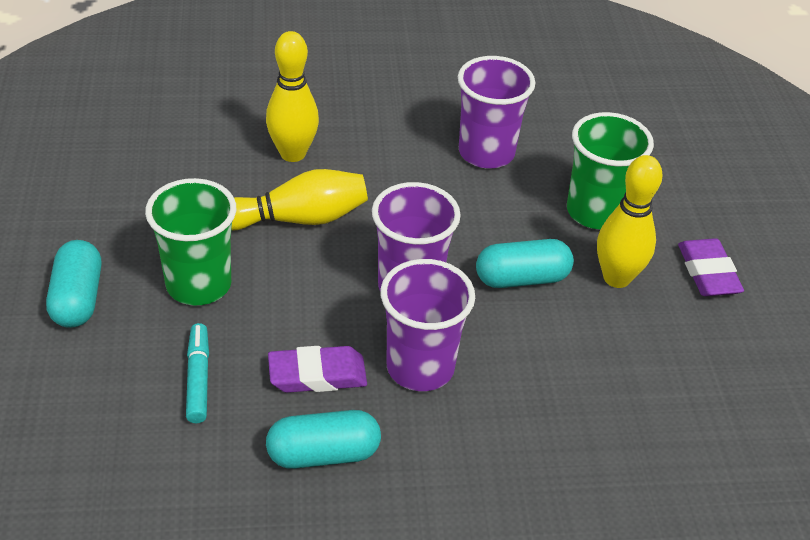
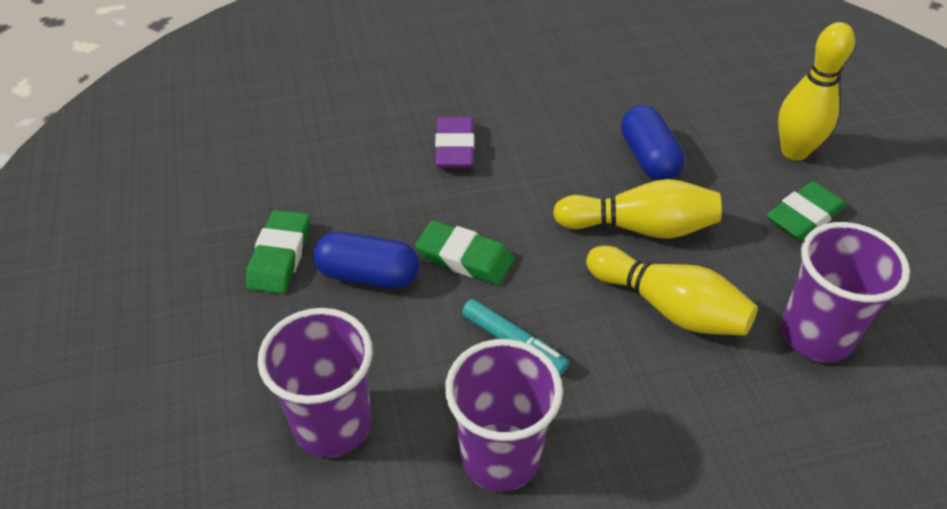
blue capsule: none = 0 -> [313,232,419,289] [621,105,685,180] = 2
green cup: [145,178,236,305] [567,112,654,229] = 2 -> none = 0
green eraser: none = 0 -> [246,210,310,294] [415,220,514,285] [766,181,846,241] = 3
purple eraser: [268,346,367,393] [678,238,744,296] = 2 -> [435,117,474,168] = 1
turquoise capsule: [46,240,102,328] [266,410,381,469] [476,239,574,288] = 3 -> none = 0

